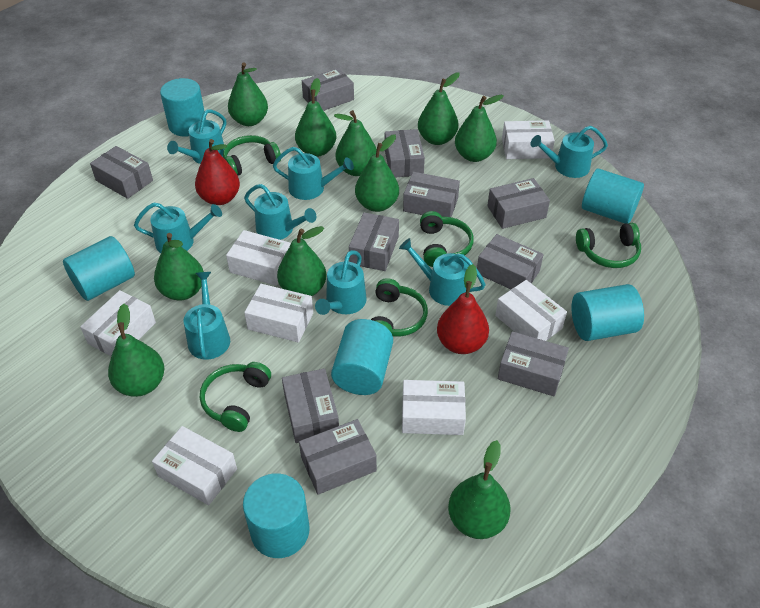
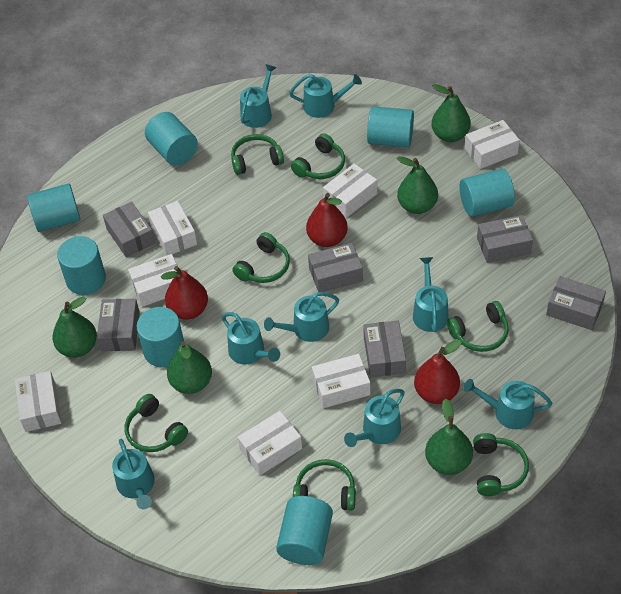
green headphones: [200,362,271,432] [223,135,281,175] [371,278,428,337] [420,211,474,267] [576,223,641,268] = 5 -> [125,394,188,452] [231,134,284,175] [232,232,290,283] [291,133,345,179] [293,459,356,511] [447,301,509,352] [473,433,529,496] = 7
green pear: [108,304,165,397] [154,233,204,300] [228,62,268,126] [277,226,326,296] [295,78,336,157] [334,110,377,176] [355,135,399,212] [418,73,460,145] [448,440,511,539] [455,95,504,162] = 10 -> [52,297,97,358] [167,341,212,394] [397,157,438,214] [425,399,473,475] [431,84,471,142] = 5
grey box: [90,146,153,199] [282,368,339,443] [299,419,377,495] [302,68,354,111] [349,212,399,271] [385,129,425,178] [403,172,460,217] [477,234,544,289] [487,178,550,229] [498,331,569,396] = 10 -> [97,299,140,351] [103,201,155,257] [308,243,363,292] [363,320,406,377] [477,215,533,263] [546,276,606,330] = 6
red pear: [195,139,240,205] [437,264,489,354] = 2 -> [161,266,208,320] [306,193,348,247] [414,340,462,404] = 3
turquoise cylinder: [63,236,135,301] [160,78,206,137] [243,473,310,558] [331,319,393,395] [572,284,644,341] [582,168,644,224] = 6 -> [27,184,80,232] [57,236,106,295] [137,307,184,368] [145,112,198,165] [276,496,333,565] [367,106,414,148] [459,169,515,217] = 7

